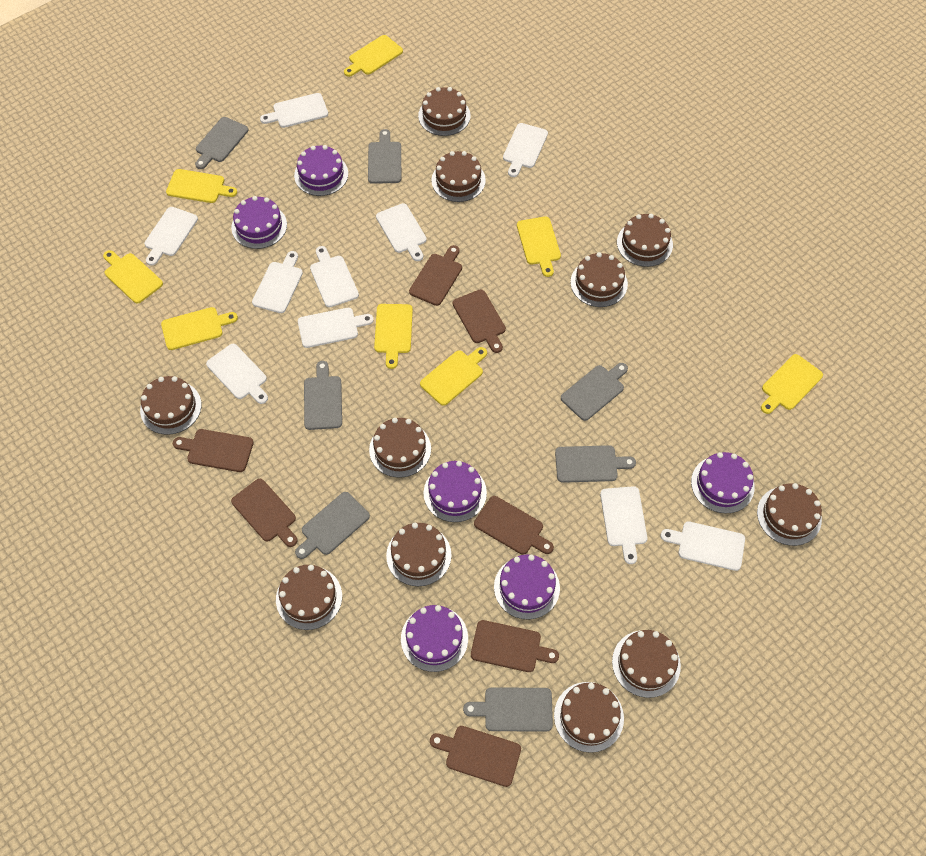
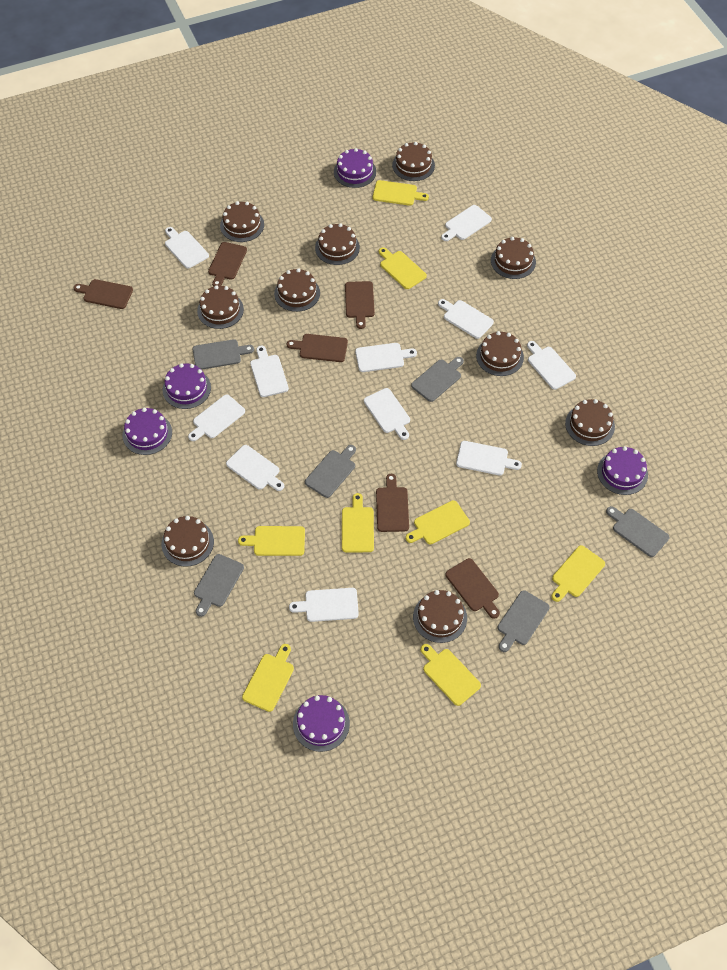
brown cake: [140,376,202,435] [276,565,342,630] [369,418,431,478] [386,523,452,586] [418,87,471,136] [431,151,486,202] [554,682,624,753] [570,252,628,307] [612,630,681,698] [617,214,673,267] [757,483,822,546] = 11 -> [162,516,214,567] [197,285,244,329] [220,201,264,242] [274,268,320,312] [315,223,360,265] [392,142,435,181] [413,590,467,643] [476,331,524,376] [491,237,536,279] [565,399,615,446] = 10
brown cutting board: [173,429,254,472] [231,479,298,547] [409,245,462,306] [430,726,521,787] [453,289,506,353] [471,620,559,672] [474,496,554,555] = 7 -> [73,279,133,309] [208,242,247,287] [287,334,348,362] [345,281,375,329] [376,474,409,532] [445,558,500,619] = 6
grey cutting board: [195,117,249,169] [295,492,370,559] [304,361,342,430] [368,129,401,184] [463,688,553,731] [555,445,636,483] [561,363,628,421] = 7 -> [193,339,254,370] [194,554,244,617] [305,445,356,498] [411,357,464,402] [498,590,550,652] [606,506,670,557] = 6
purple cake: [231,196,287,249] [294,145,348,196] [401,605,468,672] [424,461,487,522] [494,554,560,619] [691,452,755,514] = 6 -> [123,408,172,455] [163,363,211,409] [293,695,350,752] [334,148,376,188] [597,446,648,495] = 5
white cutting board: [144,207,198,266] [206,344,268,404] [252,251,303,313] [260,93,328,128] [298,308,374,348] [310,246,359,307] [376,203,426,261] [503,123,548,177] [600,486,647,564] [661,521,745,571] = 10 -> [165,227,209,268] [188,394,245,441] [226,445,284,491] [250,346,289,397] [289,588,359,622] [355,343,417,372] [364,388,410,440] [438,299,494,339] [441,205,492,241] [456,441,522,476] [527,341,576,390] = 11

